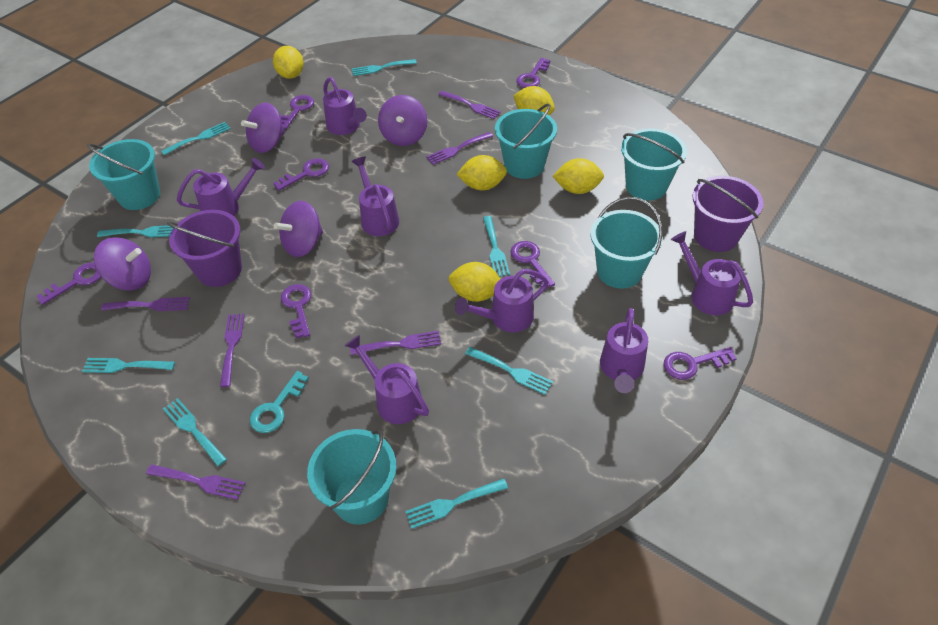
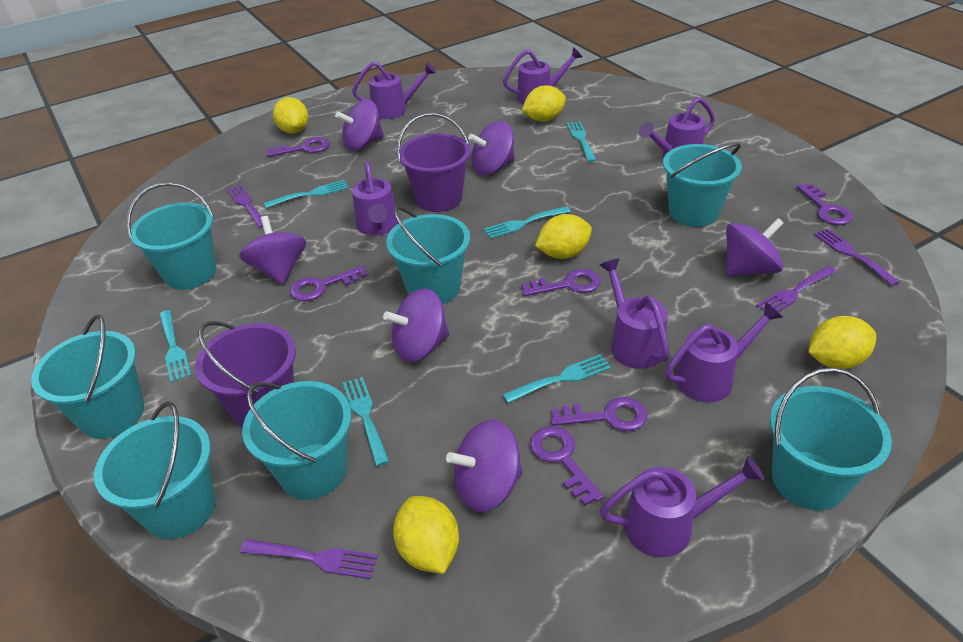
purple fork: [101,297,190,311] [146,464,245,500] [220,314,245,387] [350,331,441,355] [426,132,493,165] [439,91,501,119] = 6 -> [227,185,263,228] [240,539,378,579] [756,266,837,312] [814,228,900,286] = 4
purple key: [37,262,101,305] [273,158,329,191] [281,95,314,130] [281,284,311,338] [510,241,555,287] [516,58,550,88] [664,347,737,380] = 7 -> [267,137,329,157] [290,266,367,301] [521,269,601,296] [530,426,603,506] [551,397,648,431] [797,183,853,225] = 6
purple spinning top: [94,237,151,290] [241,103,285,153] [274,201,323,257] [378,95,427,146] = 4 -> [239,216,306,284] [335,99,384,151] [383,288,449,362] [446,420,523,512] [468,121,515,175] [726,218,784,277] = 6
turquoise bucket: [87,139,160,210] [307,429,396,525] [495,103,557,179] [591,197,663,289] [621,128,687,201] = 5 -> [31,315,144,439] [94,401,215,539] [127,182,216,290] [242,381,351,500] [386,206,470,304] [663,143,742,227] [770,367,892,510] = 7
turquoise fork: [82,358,175,373] [97,225,173,238] [161,122,231,155] [163,398,227,467] [352,59,417,76] [405,478,508,529] [465,347,553,395] [483,216,510,277] = 8 -> [159,310,191,382] [264,180,349,208] [343,377,389,466] [484,206,571,239] [503,354,611,403] [567,121,596,162] = 6
turquoise key: [250,371,309,433] = 1 -> none = 0

